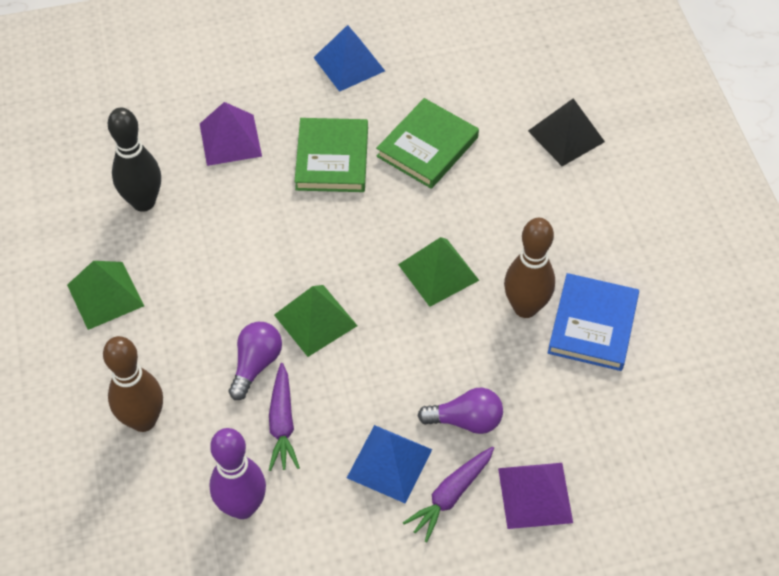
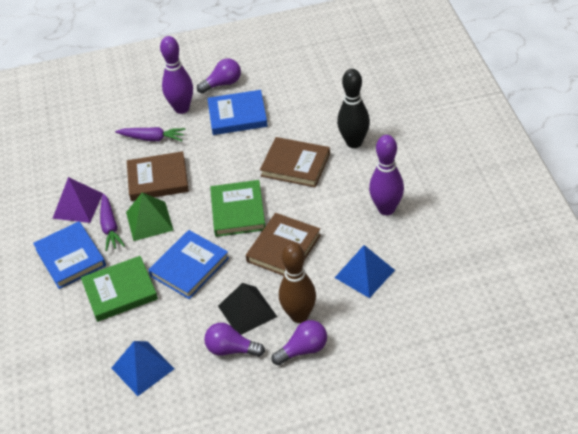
blue book: [548,273,639,371] = 1 -> [33,221,106,289] [148,230,229,299] [207,90,268,135] = 3
brown book: none = 0 -> [127,151,189,201] [246,213,321,276] [260,137,330,187] = 3
brown bowling pin: [103,336,163,432] [504,218,555,318] = 2 -> [279,243,316,323] = 1
green pyramid: [67,261,144,330] [274,285,358,357] [398,237,480,307] = 3 -> [126,192,174,241] = 1
purple bowling pin: [209,428,266,519] = 1 -> [160,36,193,114] [369,135,404,215] = 2
purple light bulb: [229,322,282,400] [418,388,503,434] = 2 -> [197,58,241,94] [204,323,265,357] [272,320,327,366] = 3
purple pyramid: [200,102,262,166] [498,463,573,529] = 2 -> [52,177,103,223] = 1

